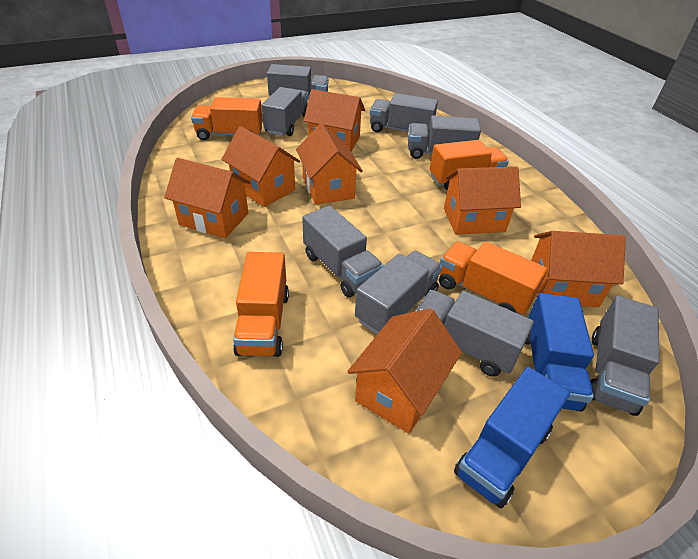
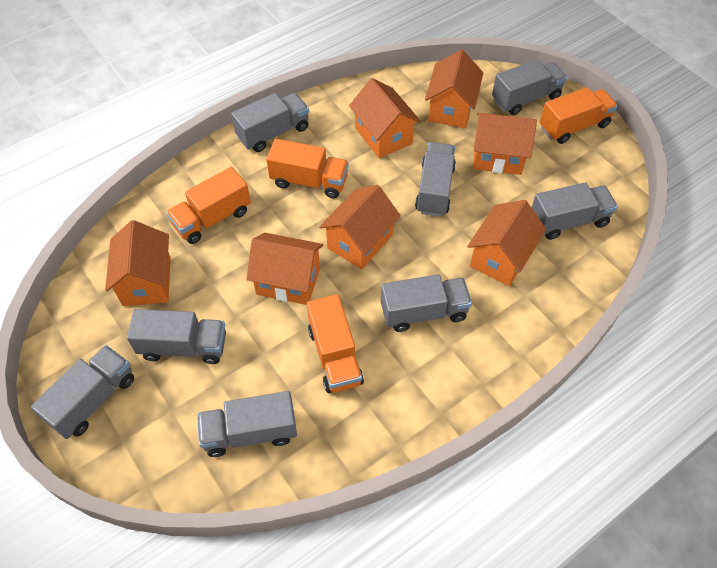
blue truck: [454,367,570,508] [525,293,594,412] = 2 -> none = 0

